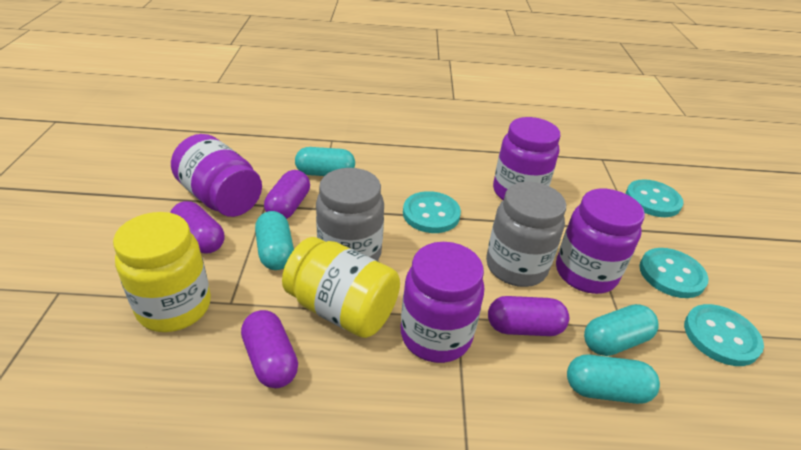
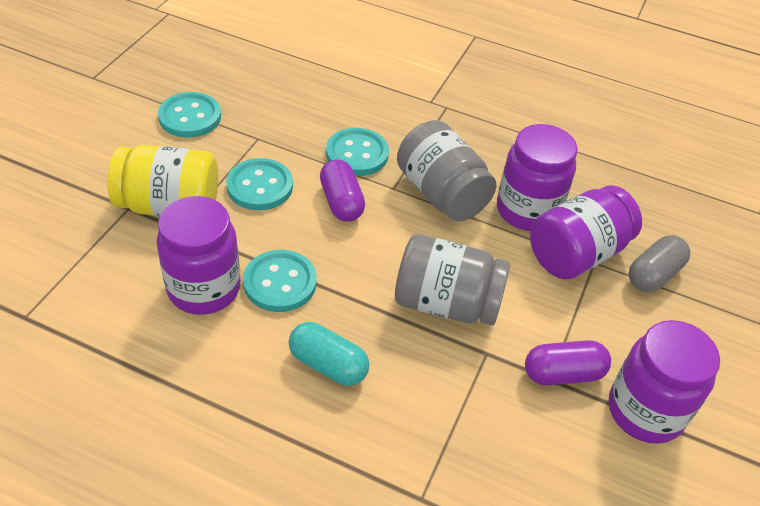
grey capsule: none = 0 -> [629,235,690,292] = 1
purple capsule: [170,201,224,254] [241,310,298,388] [264,170,310,219] [488,296,569,336] = 4 -> [320,159,365,222] [525,340,611,386] = 2
turquoise capsule: [255,211,294,270] [295,147,355,176] [567,354,660,404] [584,304,659,356] = 4 -> [289,322,369,386] = 1
yellow jar: [113,212,211,332] [282,237,400,338] = 2 -> [108,145,218,217] = 1

